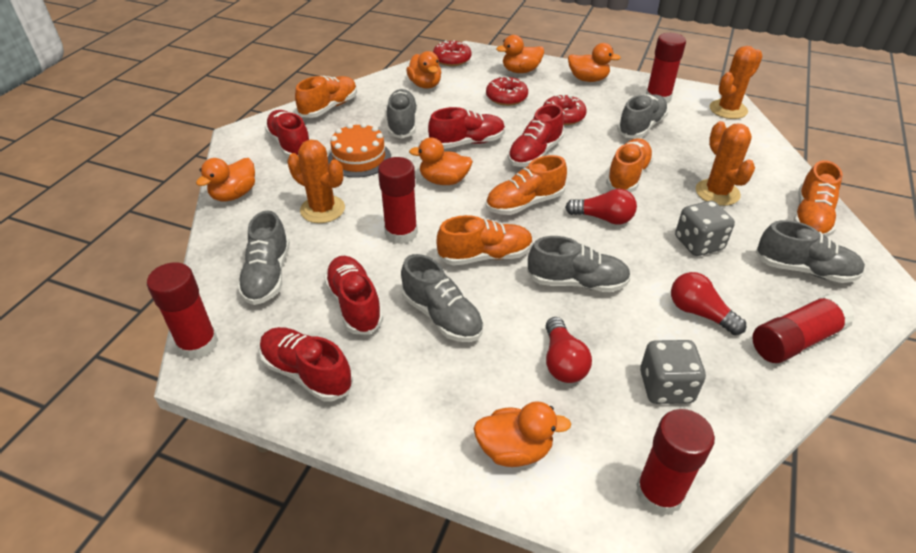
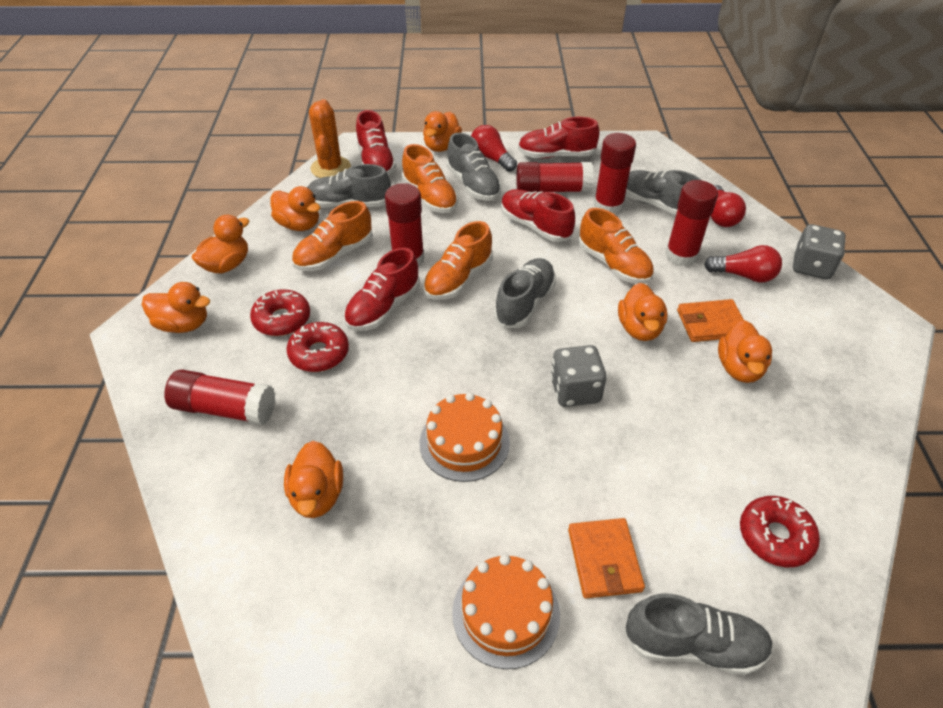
grey shoe: [237,210,290,305] [386,89,417,139] [401,254,484,342] [527,236,631,292] [617,94,668,139] [756,220,865,283] = 6 -> [307,164,391,208] [446,133,501,201] [494,258,556,328] [624,594,773,675] [625,170,701,215] = 5
orange cactus: [287,140,345,223] [696,121,755,206] [710,46,763,119] = 3 -> [309,99,351,178] = 1
orange cake: [328,122,391,178] = 1 -> [419,392,510,482] [452,554,560,669] = 2
orange duck: [196,158,255,201] [406,51,441,89] [409,137,473,185] [473,401,571,467] [496,35,544,73] [568,43,621,82] = 6 -> [142,282,210,333] [192,215,249,273] [270,186,320,231] [284,441,343,518] [423,111,462,152] [618,283,668,341] [718,320,772,383] = 7
orange shoe: [295,76,357,118] [437,215,533,266] [486,155,567,215] [606,138,654,193] [794,160,843,237] = 5 -> [292,201,373,271] [402,144,458,213] [423,221,493,300] [578,208,654,284] = 4
orange wallet: none = 0 -> [568,518,645,598] [677,299,744,342] = 2
red shoe: [259,327,353,401] [265,110,309,158] [324,256,383,335] [428,107,505,149] [508,104,564,167] = 5 -> [344,248,420,331] [356,110,396,175] [501,189,575,242] [518,117,599,158] = 4

